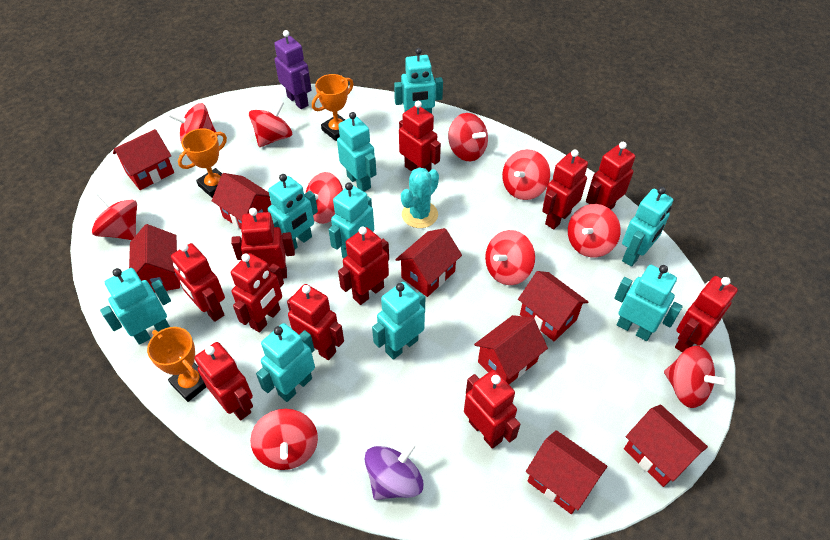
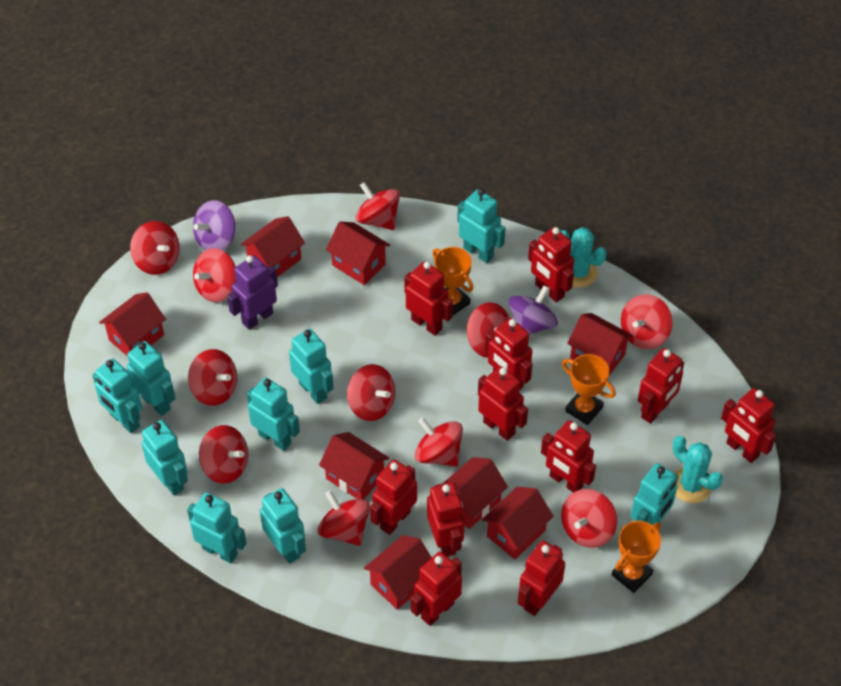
purple spinning top: [364,441,423,500] = 1 -> [193,200,235,251] [508,285,558,335] = 2
red spinning top: [92,195,137,240] [169,103,216,144] [249,100,292,147] [250,409,318,470] [304,172,343,224] [448,113,488,161] [485,230,535,285] [502,149,550,200] [568,204,621,257] [664,346,727,408] = 10 -> [130,221,180,275] [188,349,237,406] [193,248,236,302] [199,425,248,484] [318,490,370,546] [347,364,396,421] [356,182,400,230] [415,417,463,467] [467,302,510,358] [561,489,617,548] [621,294,672,349] = 11
turquoise cactus: [401,167,439,228] = 1 -> [560,227,606,288] [672,436,723,503] = 2

